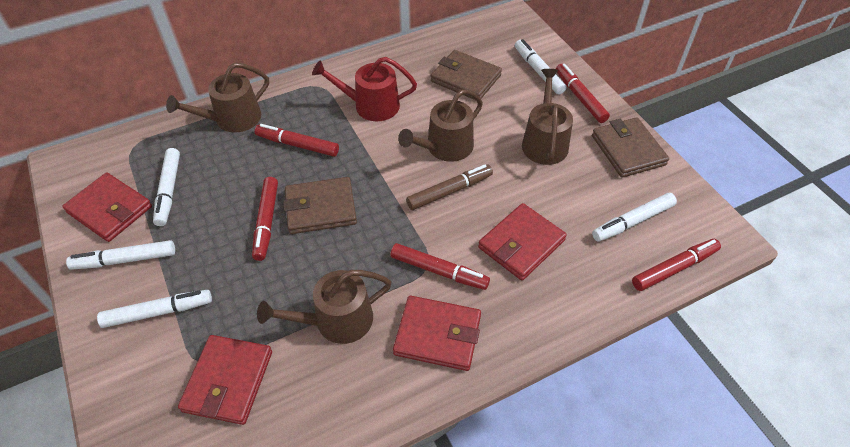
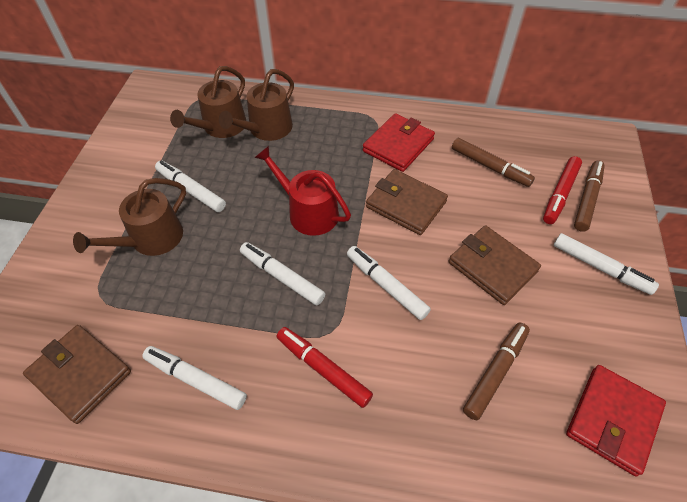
brown marker: [406,164,493,210] = 1 -> [452,138,535,187] [463,322,530,420] [574,160,605,232] = 3
brown watering can: [166,63,269,133] [257,270,391,344] [398,90,483,162] [522,69,573,165] = 4 -> [73,178,186,256] [170,66,246,138] [219,69,294,141] = 3
red marker: [252,177,278,261] [255,124,339,157] [390,243,490,290] [556,64,610,123] [632,239,721,291] = 5 -> [277,327,373,408] [543,156,582,224] = 2
red wallet: [62,172,152,242] [178,335,272,425] [393,296,481,371] [478,203,567,281] = 4 -> [363,113,435,172] [566,365,666,477] = 2

